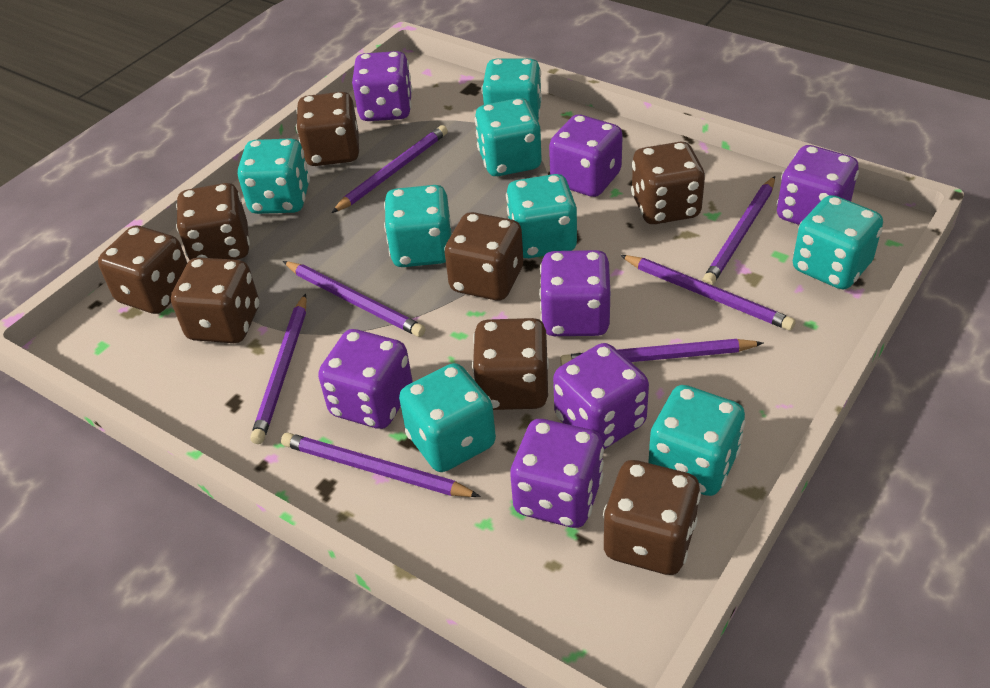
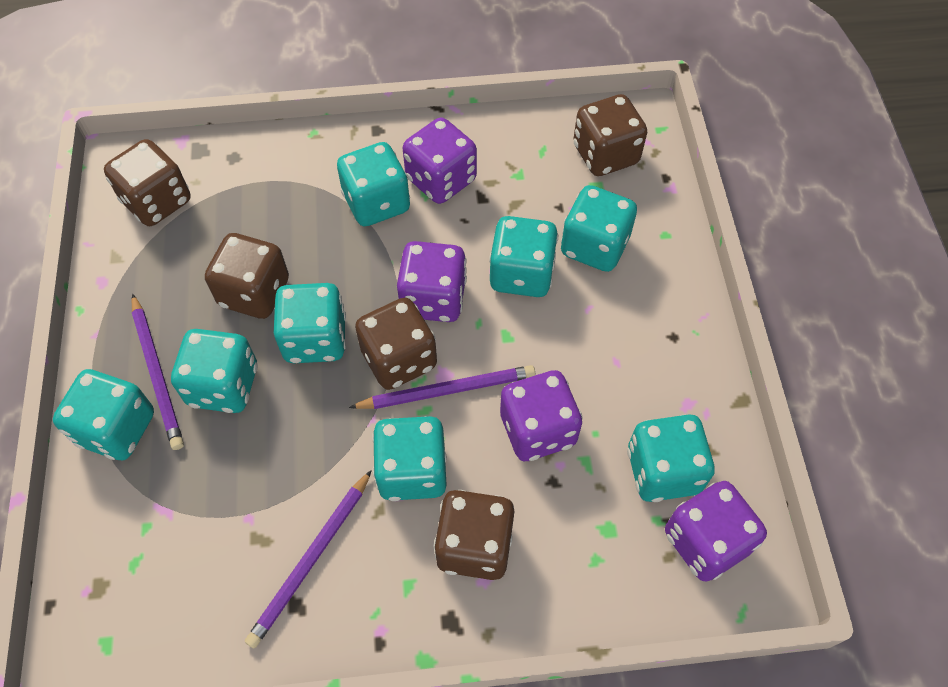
brown dice: [98,226,187,314] [171,257,259,343] [176,183,250,260] [296,92,359,166] [444,212,523,300] [472,318,549,410] [603,460,701,575] [631,142,705,224] = 8 -> [104,139,191,226] [205,233,289,319] [355,298,437,390] [434,490,514,580] [573,94,647,176] = 5
purple dice: [318,329,413,429] [352,51,412,121] [510,419,604,528] [539,250,611,336] [549,115,623,197] [553,343,649,449] [777,145,859,225] = 7 -> [397,241,467,322] [403,118,477,204] [500,370,582,461] [665,481,767,581] = 4
purple pencil: [250,293,307,444] [281,433,480,497] [283,261,426,337] [331,125,448,213] [560,339,763,366] [620,255,796,331] [702,176,775,285] = 7 -> [132,294,184,450] [245,470,372,649] [349,365,535,409] = 3

